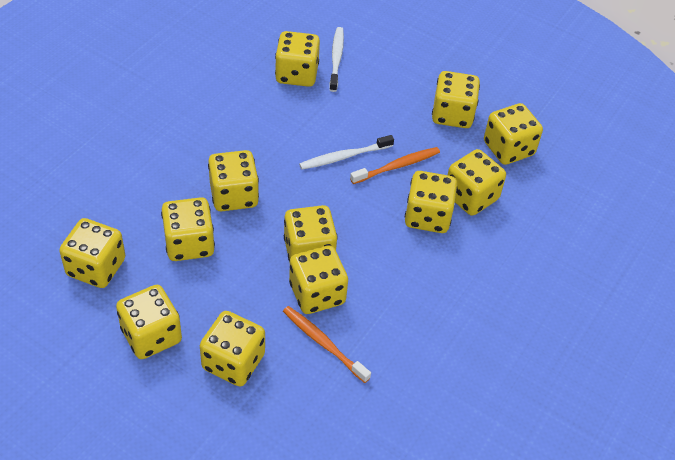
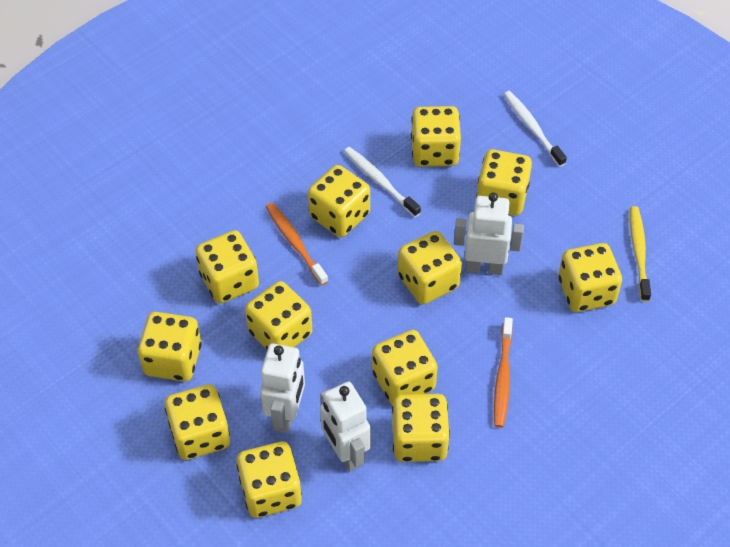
white robot: none = 0 -> [260,343,305,433] [320,381,371,472] [454,192,524,275] = 3
yellow toothbrush: none = 0 -> [630,206,651,302] = 1

